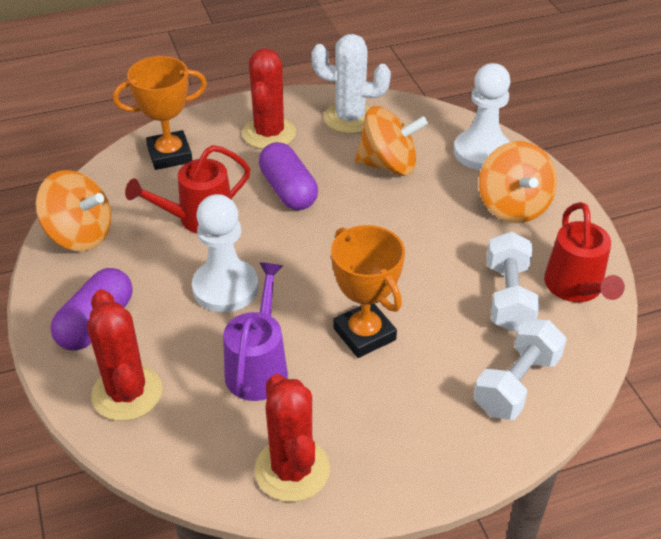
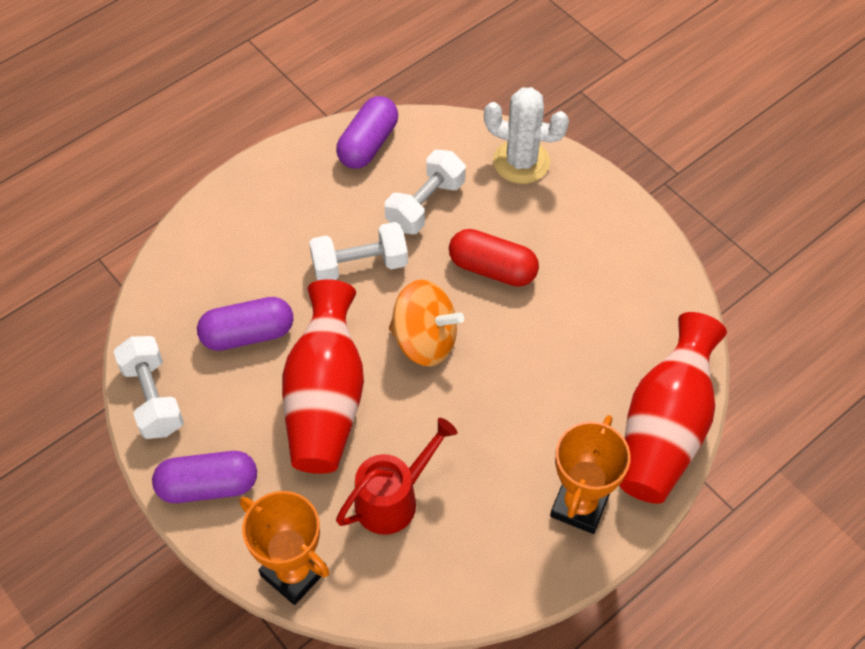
orange spinning top: [35,170,111,251] [355,106,428,176] [479,141,557,223] = 3 -> [389,280,464,366] = 1
purple capsule: [50,268,133,351] [259,142,318,210] = 2 -> [152,451,257,503] [197,297,293,351] [336,96,398,169] = 3
purple watering can: [223,262,288,401] = 1 -> none = 0
red cactus: [87,289,163,421] [242,48,296,149] [254,374,330,502] = 3 -> none = 0
red capsule: none = 0 -> [449,229,539,287] = 1
red vase: none = 0 -> [282,279,364,474] [620,312,727,504] = 2
red watering can: [125,145,250,233] [544,202,625,302] = 2 -> [336,418,458,535] = 1
white dumbbell: [474,319,567,420] [487,231,540,332] = 2 -> [113,336,184,439] [309,222,408,281] [385,150,466,234] = 3
white pawn: [192,194,258,312] [454,63,511,170] = 2 -> none = 0

